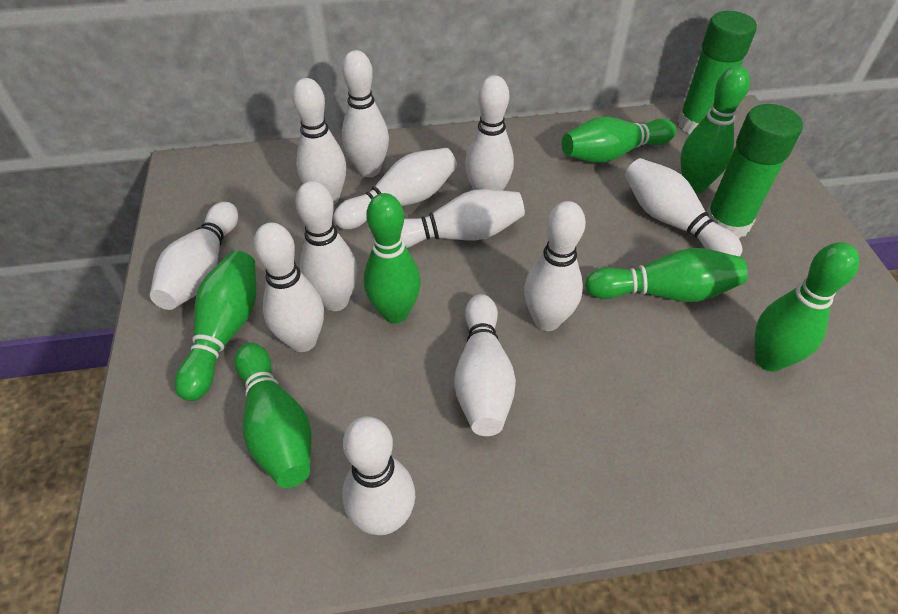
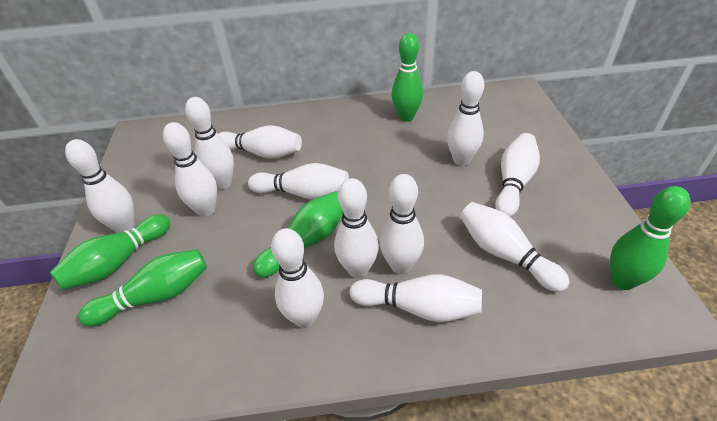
green bowling pin: [175,251,256,401] [234,342,311,488] [364,193,421,323] [562,117,676,163] [585,248,748,302] [680,66,750,194] [755,242,859,372] = 7 -> [50,214,170,290] [78,249,207,326] [253,191,343,278] [392,33,423,122] [610,186,691,290] = 5
green glue stick: [677,11,757,134] [707,104,803,238] = 2 -> none = 0

